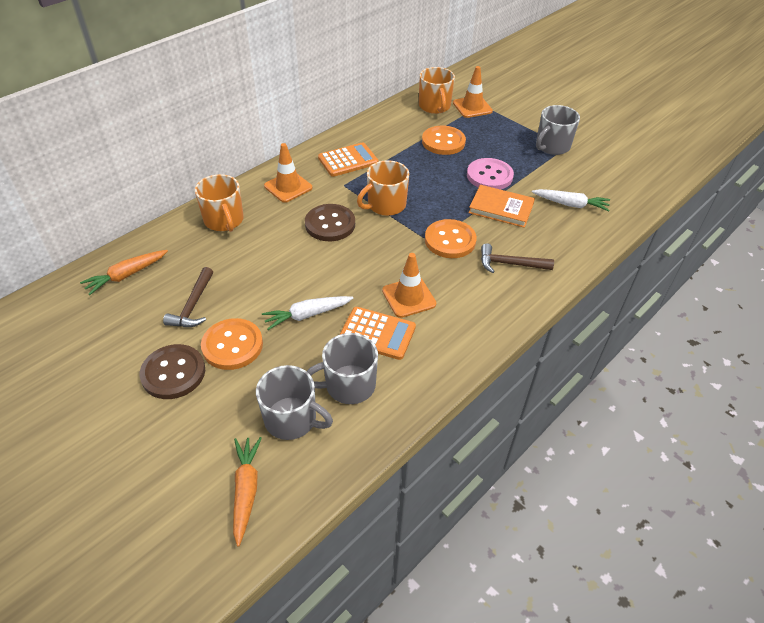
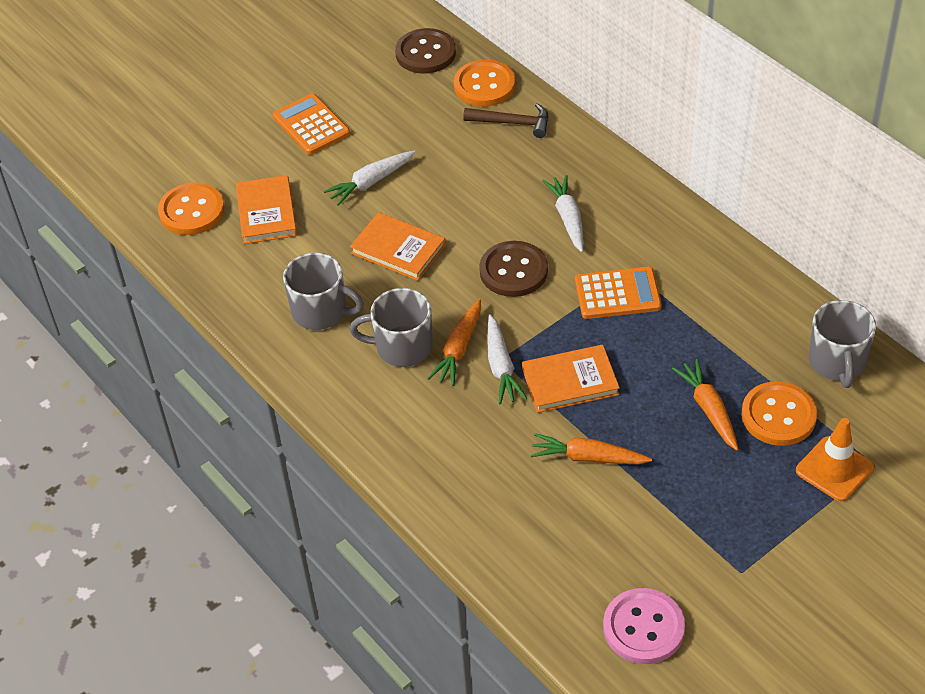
brown hammer: [163,267,213,327] [481,243,554,273] = 2 -> [463,103,548,138] = 1
orange book: [468,185,535,228] = 1 -> [236,175,297,244] [350,212,446,281] [522,345,620,413] = 3
orange carrot: [80,250,168,295] [233,437,262,547] = 2 -> [427,299,481,386] [531,433,652,464] [672,359,739,451] = 3
orange mug: [195,174,244,232] [357,160,409,216] [419,67,455,114] = 3 -> none = 0
orange traffic cone: [264,143,313,203] [382,253,436,318] [453,66,493,118] = 3 -> [796,418,874,502] = 1
white carrot: [262,296,353,330] [532,189,610,211] = 2 -> [324,151,415,206] [487,315,527,404] [542,175,584,253] = 3

